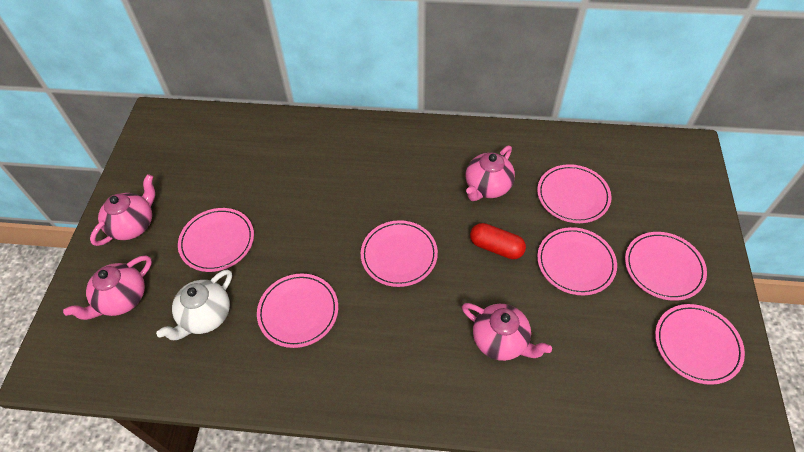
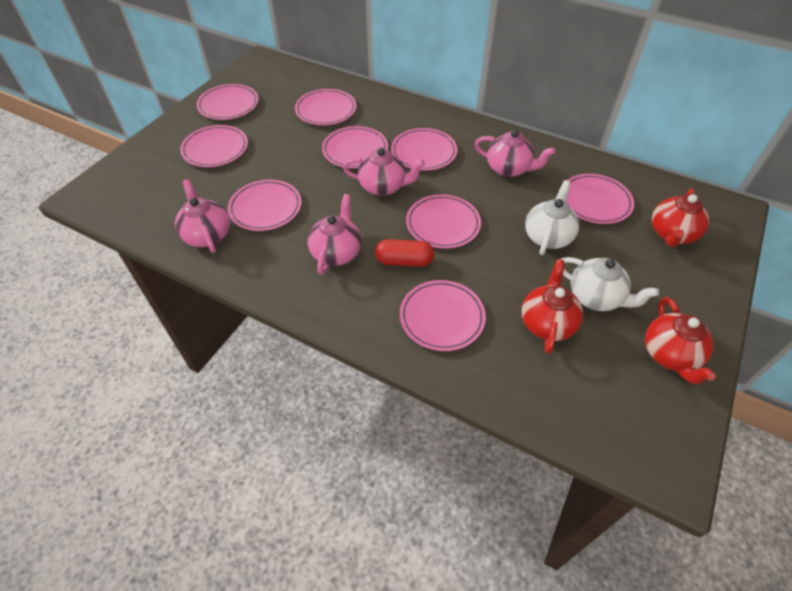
pink plate: [178,208,254,272] [257,274,338,348] [361,220,438,287] [537,164,612,223] [537,227,617,295] [625,232,707,301] [655,304,745,385] = 7 -> [180,125,248,167] [197,84,259,120] [228,180,302,231] [295,89,357,125] [322,126,388,169] [391,128,457,171] [400,280,486,351] [406,194,481,249] [566,174,634,224] = 9
red teapot: none = 0 -> [522,259,583,354] [645,297,716,384] [652,188,709,247] = 3
white teapot: [156,269,232,340] = 1 -> [525,180,579,255] [561,257,659,311] = 2

